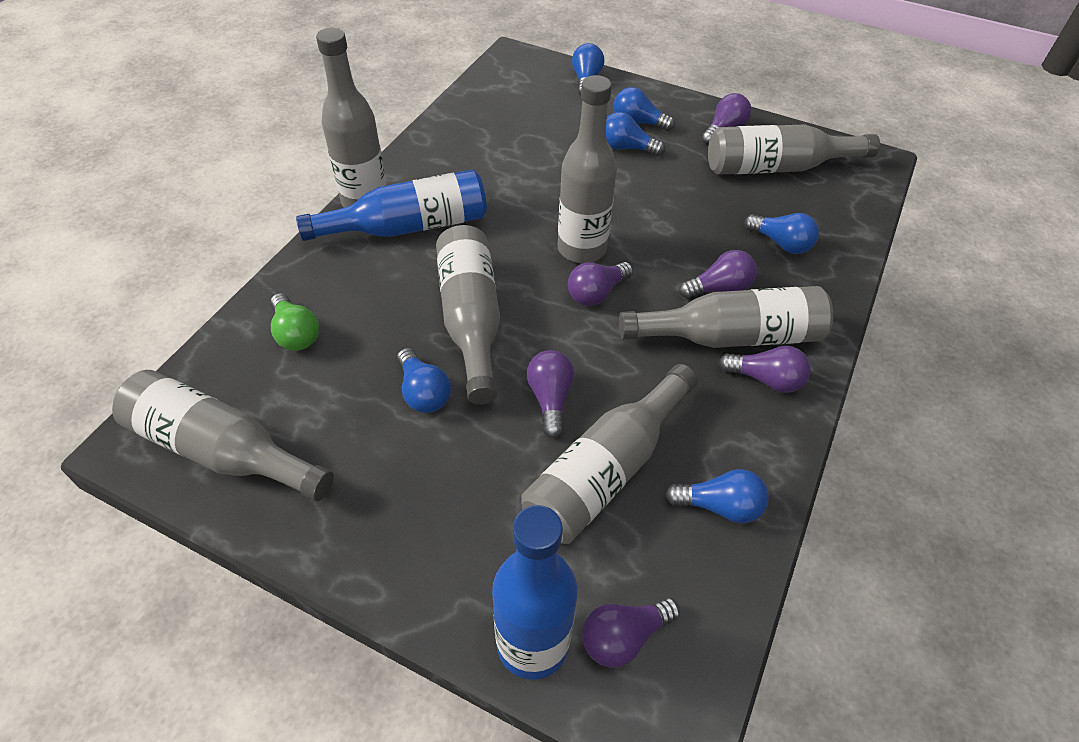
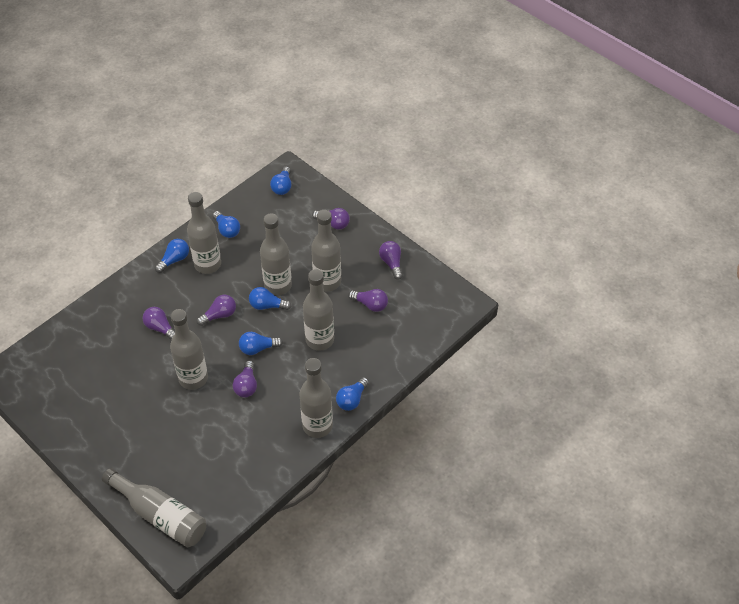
blue bottle: [296,169,487,241] [492,505,578,680] = 2 -> none = 0
green light bulb: [270,293,319,351] = 1 -> none = 0

